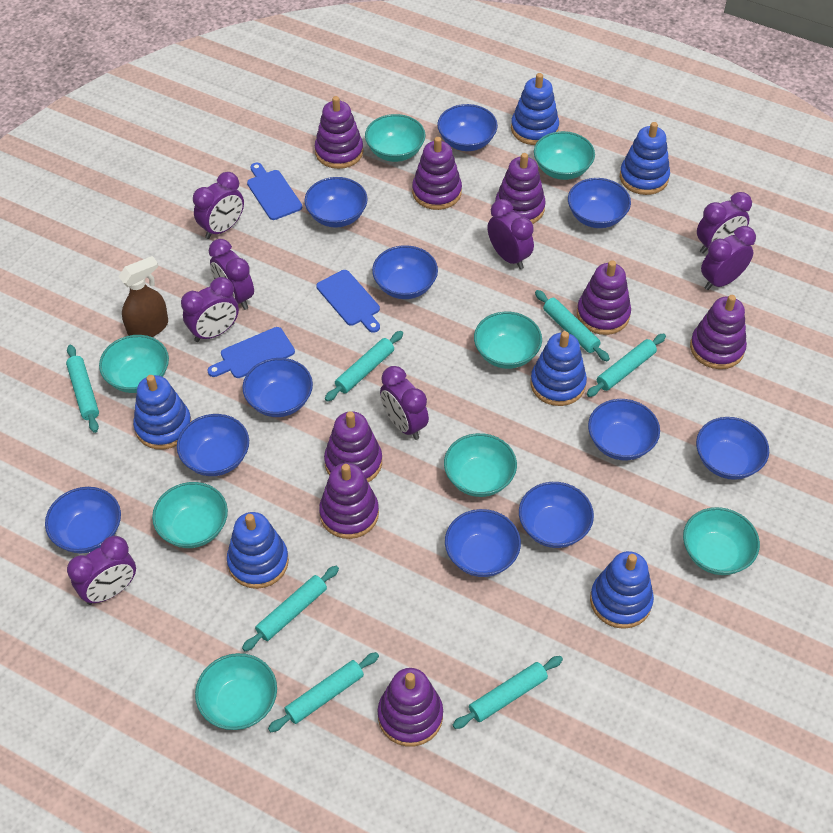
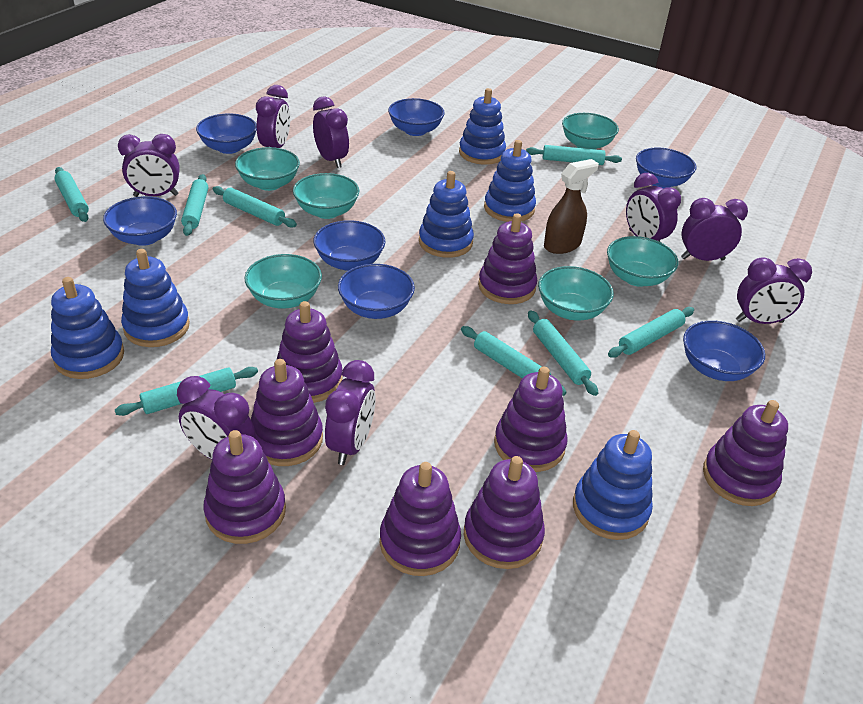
blue bowl: [45,487,121,553] [177,414,249,476] [242,358,313,417] [304,177,368,228] [372,245,438,299] [437,104,498,151] [445,509,521,577] [519,482,594,548] [568,178,631,228] [588,399,660,460] [696,417,769,480] = 11 -> [103,196,177,246] [196,113,257,154] [314,220,385,271] [338,264,415,319] [388,98,445,136] [636,148,697,189] [683,321,765,381] = 7
blue cutting board: [207,327,295,378] [247,163,302,220] [316,270,380,333] = 3 -> none = 0
turquoise bowl: [99,335,169,393] [152,482,228,548] [195,653,277,730] [365,114,425,162] [444,433,517,497] [474,312,542,369] [534,131,595,180] [683,507,760,575] = 8 -> [235,147,300,191] [244,254,322,309] [293,173,359,219] [538,266,614,321] [562,113,619,149] [607,236,678,287] = 6
turquoise rolling pin: [66,345,99,433] [242,566,339,651] [268,652,379,732] [325,331,403,401] [453,656,563,729] [535,290,610,361] [587,334,666,397] = 7 -> [55,167,89,222] [115,367,258,416] [181,174,208,236] [213,186,297,228] [461,326,567,396] [526,145,622,165] [528,310,598,396] [608,307,694,358] = 8

